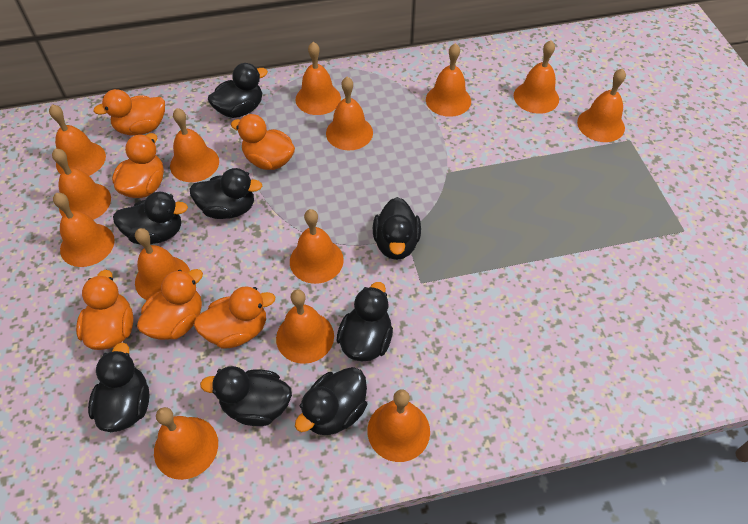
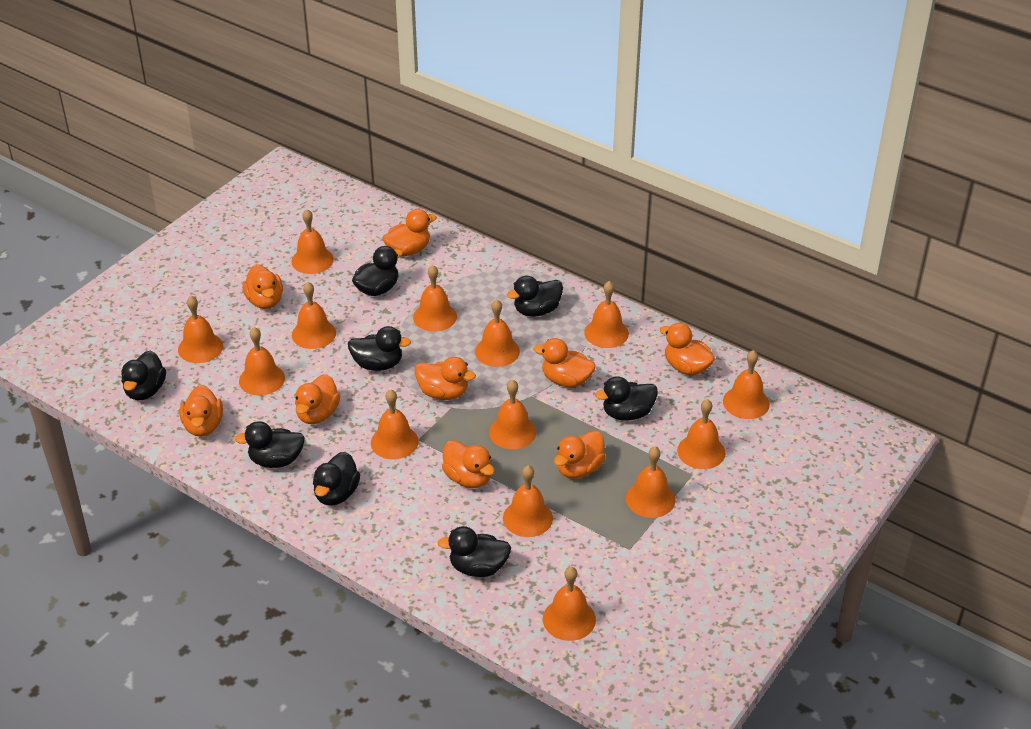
orange duck: [76,270,133,350] [93,89,165,136] [112,133,164,198] [137,269,203,340] [194,286,275,349] [231,114,295,170] = 6 -> [180,385,223,437] [242,264,283,309] [295,374,340,424] [383,209,437,256] [415,357,476,400] [442,440,495,488] [533,338,596,387] [554,431,606,479] [660,323,715,375] = 9

